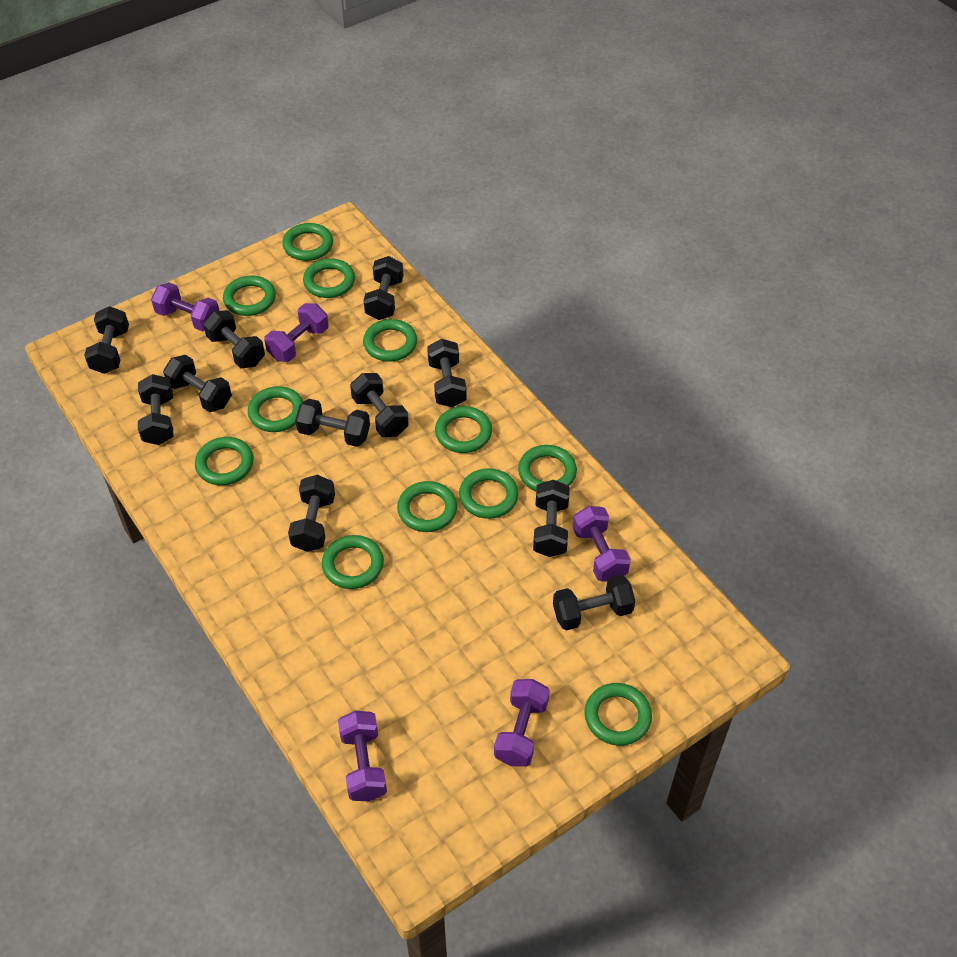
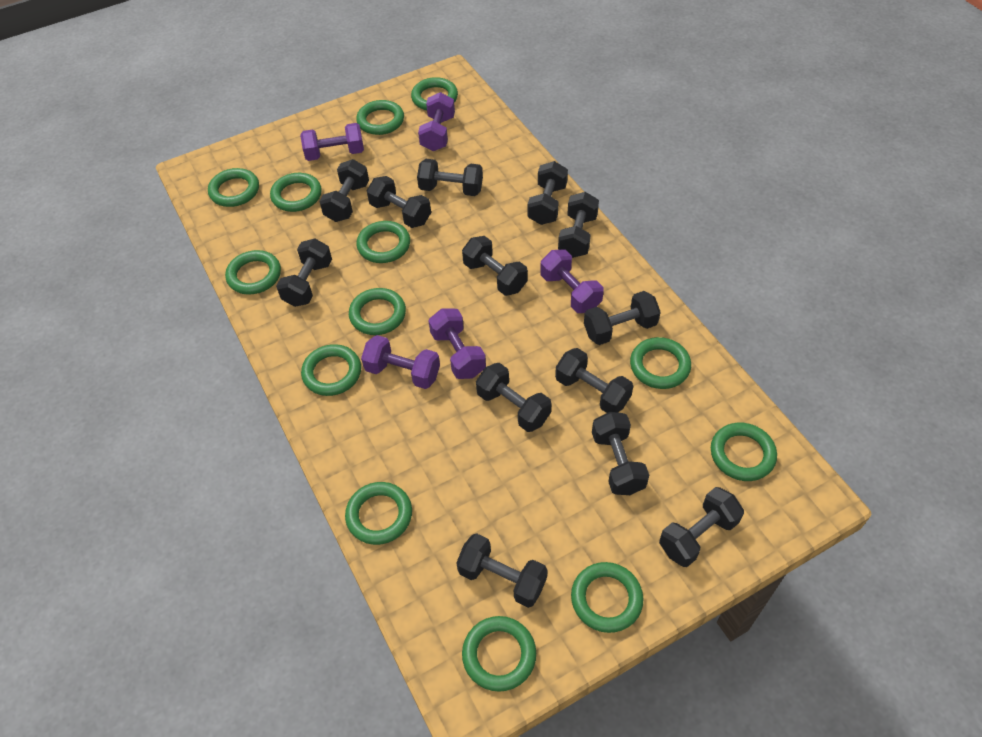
black dumbbell: [84,306,129,374] [138,374,173,445] [163,355,232,412] [203,310,265,368] [288,475,335,552] [295,399,370,447] [350,373,409,437] [364,256,404,320] [427,339,467,407] [533,480,570,557] [553,575,635,631] = 11 -> [276,238,332,307] [319,159,369,222] [367,176,431,228] [417,159,483,196] [456,533,548,608] [462,236,528,296] [476,363,552,432] [528,161,568,225] [555,348,633,413] [558,192,599,258] [584,291,661,345] [592,412,649,495] [659,487,744,567] = 13
green ring: [195,437,254,485] [223,276,276,316] [248,386,303,432] [282,223,333,261] [303,258,355,298] [322,535,384,589] [363,319,417,362] [397,481,457,532] [435,406,492,453] [459,468,519,519] [518,445,577,491] [584,683,652,746] = 12 -> [208,168,259,207] [225,250,281,295] [270,173,321,212] [301,344,361,396] [345,482,412,545] [349,288,406,335] [356,100,404,135] [356,221,410,263] [411,77,458,110] [462,616,536,692] [571,562,643,633] [630,337,691,389] [711,423,777,481] = 13

